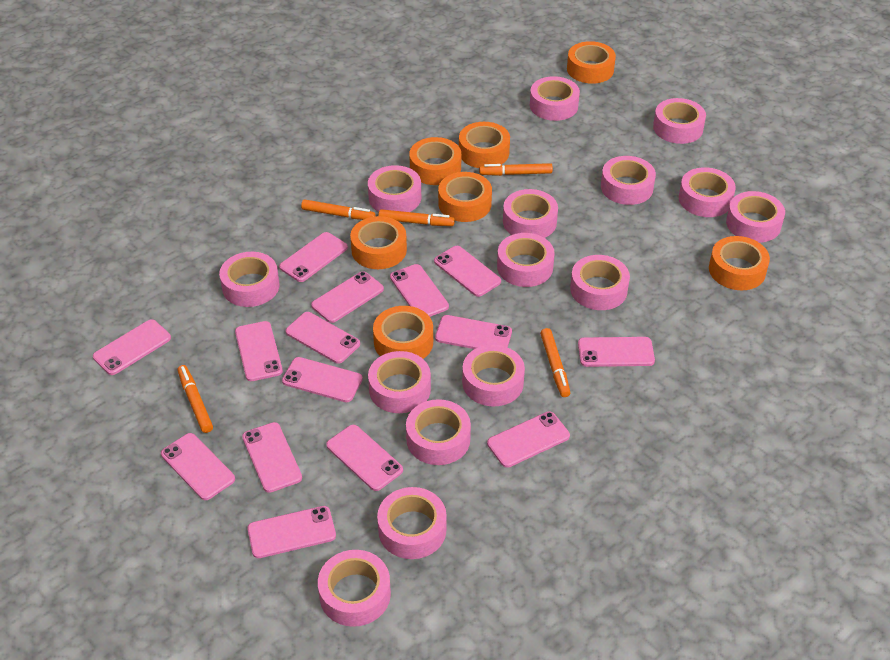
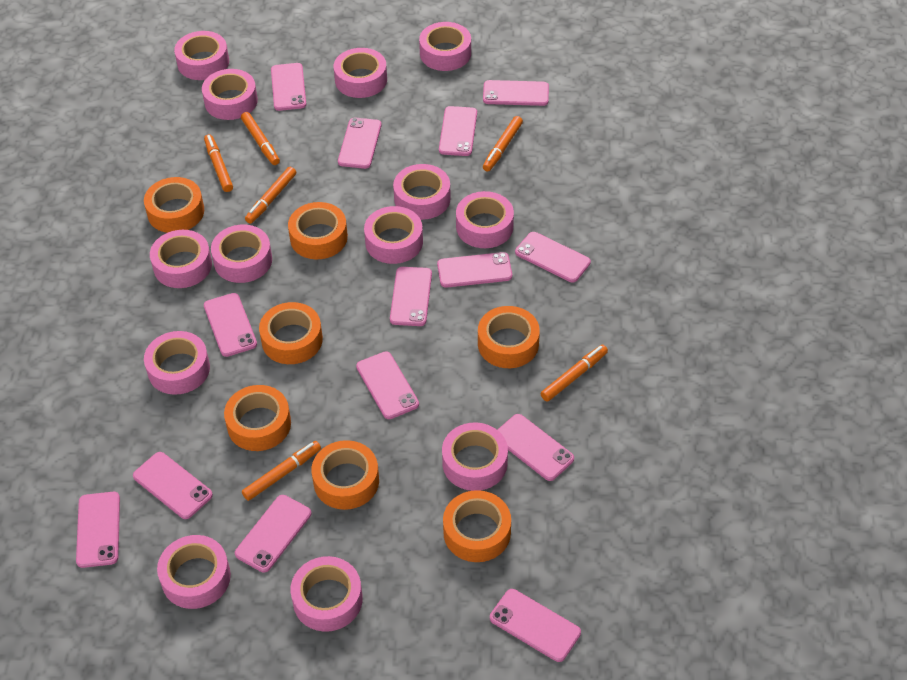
orange marker: [177,365,213,433] [301,200,376,220] [378,209,455,226] [479,163,553,176] [540,328,570,397] = 5 -> [204,134,233,192] [241,112,280,165] [242,441,321,501] [245,167,296,224] [483,116,523,172] [541,345,608,402] = 6
pink phone: [93,319,171,375] [161,433,235,500] [235,321,283,381] [242,422,302,493] [247,506,336,558] [279,232,348,282] [282,357,363,402] [286,312,360,364] [311,271,384,323] [326,425,403,491] [390,264,449,317] [434,246,501,297] [435,315,512,349] [487,411,570,468] [578,337,655,367] = 15 -> [76,492,120,568] [133,452,213,519] [204,293,257,357] [235,495,311,573] [271,63,306,111] [338,118,381,169] [356,351,419,419] [390,267,432,326] [437,252,512,288] [439,106,477,156] [483,80,549,106] [490,589,581,662] [498,414,574,481] [515,232,591,282] = 14
pink tape: [219,252,280,307] [318,550,391,627] [368,165,421,212] [368,351,431,413] [377,487,447,559] [406,399,471,465] [462,345,525,406] [497,233,555,287] [503,189,558,238] [530,76,580,121] [570,255,630,310] [601,156,656,205] [653,98,706,144] [679,167,736,217] [726,191,785,243] = 15 -> [144,331,210,395] [150,230,212,288] [157,535,231,609] [174,31,229,80] [202,69,258,120] [211,225,272,283] [290,556,363,632] [334,48,387,98] [364,206,423,264] [393,164,451,220] [419,22,471,71] [442,422,508,491] [456,191,514,248] = 13

